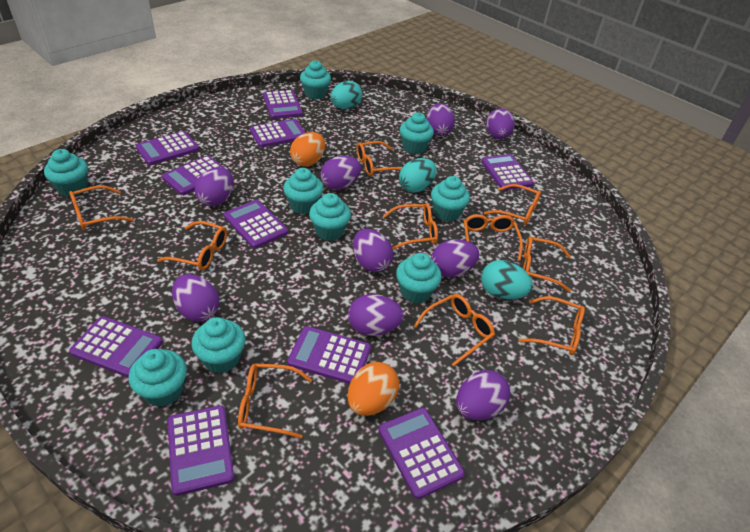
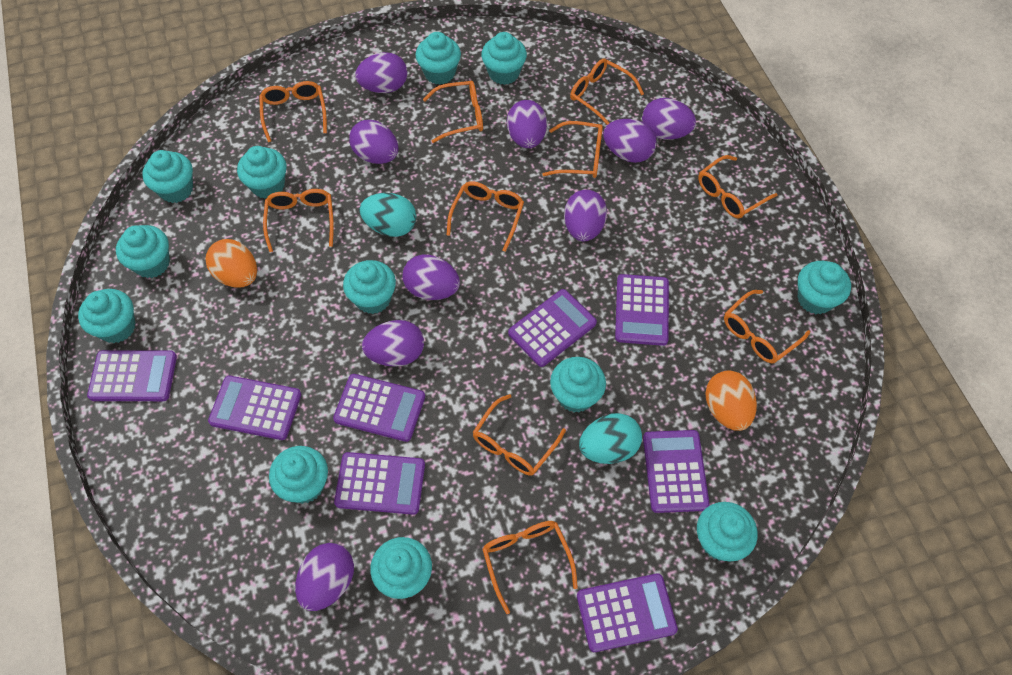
purple calculator: [69,316,163,378] [136,131,199,165] [162,156,225,195] [167,405,234,496] [224,200,288,249] [250,119,306,148] [263,90,303,119] [287,326,371,384] [379,408,465,499] [481,154,534,190] = 10 -> [87,350,177,401] [208,376,301,440] [333,374,425,442] [334,452,425,515] [508,289,597,367] [577,573,678,652] [615,274,669,346] [643,430,710,513] = 8
turquoise cupcake: [44,149,88,197] [129,349,187,407] [191,317,245,373] [283,168,323,214] [300,60,331,99] [309,193,351,241] [396,253,442,304] [400,112,434,154] [431,176,470,222] = 9 -> [78,289,136,343] [116,225,170,278] [142,150,193,203] [237,146,287,199] [269,446,328,504] [343,260,396,314] [370,537,432,599] [415,32,461,85] [481,32,527,85] [550,357,606,413] [697,502,758,561] [798,261,851,314] = 12
turquoise egg: [331,81,362,109] [399,158,437,192] [481,260,533,299] = 3 -> [359,193,417,237] [579,413,642,464] = 2

